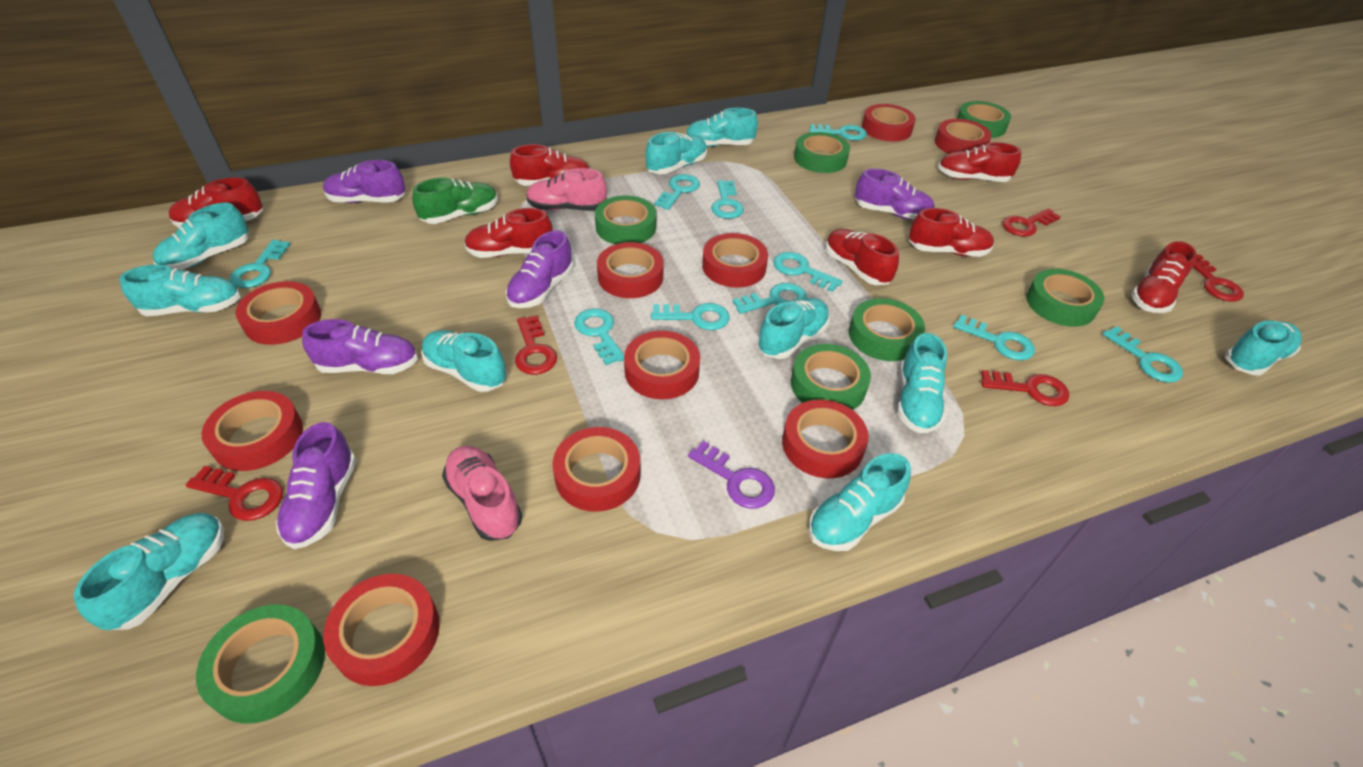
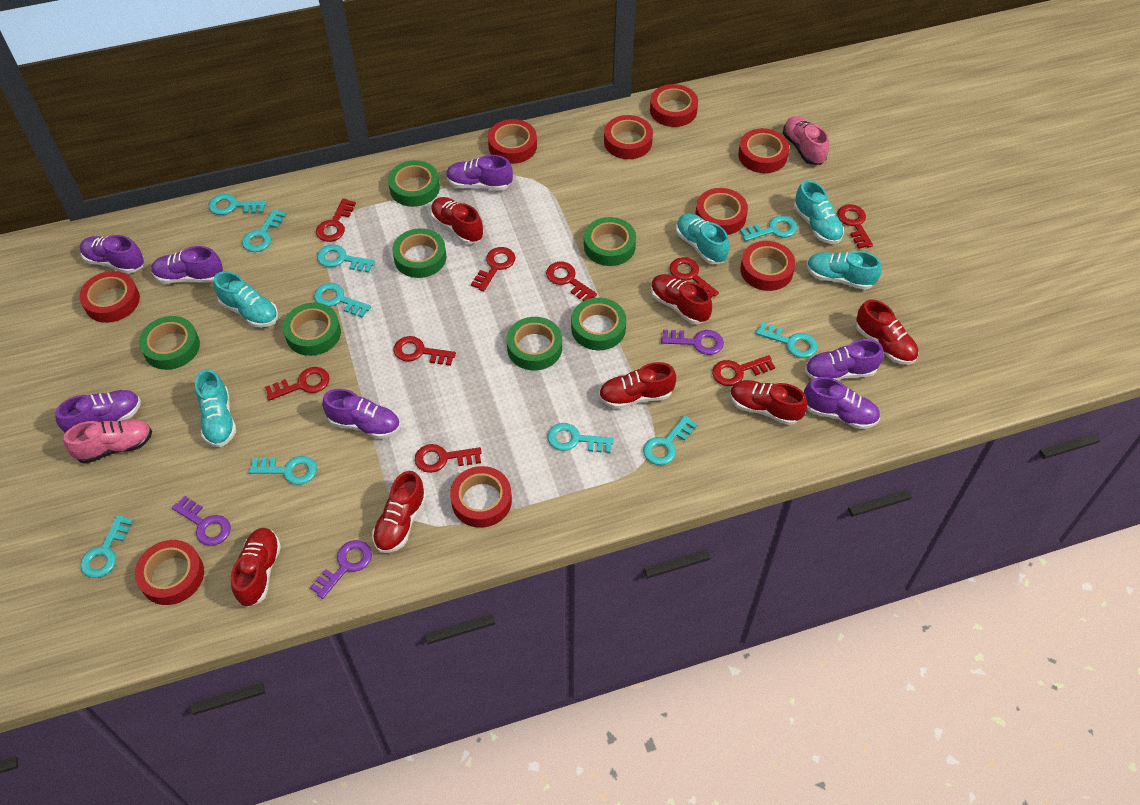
green shoe: [412,177,498,224] = 1 -> none = 0
purple key: [688,441,775,509] = 1 -> [172,496,231,546] [310,540,372,599] [661,330,724,355] = 3
purple shoe: [276,422,356,549] [302,319,418,374] [323,160,405,203] [506,230,573,308] [855,169,934,220] = 5 -> [55,390,141,433] [80,235,144,274] [151,246,223,284] [322,389,400,439] [446,155,513,190] [804,377,880,429] [805,339,884,380] = 7
red key: [186,466,283,521] [515,315,557,375] [981,370,1069,406] [1003,209,1061,237] [1193,255,1244,302] = 5 -> [265,367,330,401] [316,198,356,242] [394,336,456,366] [415,444,482,473] [471,247,515,291] [546,262,597,301] [670,257,719,298] [712,355,775,386] [837,204,873,249] = 9
red tape: [202,391,303,471] [235,281,321,345] [323,574,440,686] [553,427,641,512] [597,242,664,298] [624,331,700,399] [702,233,768,288] [782,400,869,478] [862,104,916,142] [935,119,992,154] = 10 -> [79,271,140,323] [135,540,204,605] [450,466,512,528] [488,119,537,164] [604,115,653,159] [650,84,698,127] [695,188,748,235] [738,128,789,173] [740,241,796,291] = 9
turquoise shoe: [74,513,224,630] [120,265,241,316] [153,203,249,270] [421,330,507,392] [645,132,707,174] [685,108,758,147] [757,298,830,359] [809,453,911,551] [897,333,947,433] [1225,321,1302,376] = 10 -> [195,369,236,447] [214,271,278,328] [676,213,730,264] [794,180,844,244] [807,251,882,290] = 5

